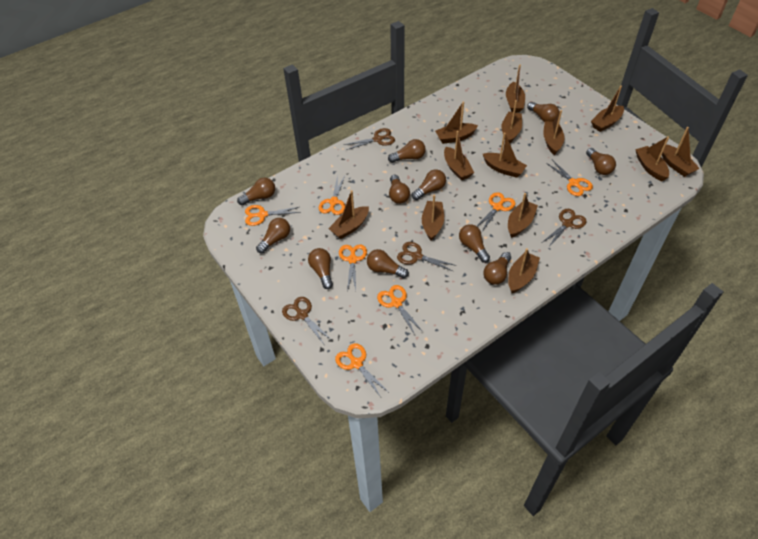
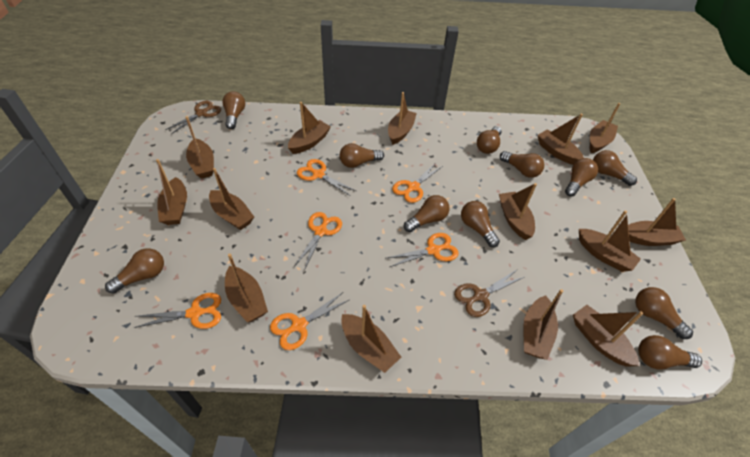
brown boat: [328,190,369,239] [422,195,444,240] [435,101,478,144] [444,131,474,180] [483,133,527,178] [501,100,522,143] [506,65,525,113] [508,193,538,238] [508,248,540,293] [543,110,564,155] [591,85,624,132] [635,136,669,181] [662,127,700,177] = 13 -> [156,159,187,225] [185,116,214,179] [209,168,254,230] [225,254,268,322] [288,102,331,154] [341,305,401,373] [388,92,417,145] [499,183,537,240] [523,289,563,360] [537,114,584,165] [573,305,643,366] [579,210,641,272] [590,103,620,153] [628,198,686,246] = 14
brown scissors: [282,297,330,344] [344,128,395,150] [397,242,457,272] [543,209,587,248] = 4 -> [165,101,221,134] [454,270,524,317] = 2
orange scissors: [245,205,301,226] [319,175,345,215] [335,343,388,397] [339,244,367,291] [377,285,423,335] [477,192,516,232] [546,160,593,196] = 7 -> [133,293,221,329] [270,292,349,350] [295,212,342,270] [297,159,356,196] [387,233,459,267] [392,162,443,203] = 6

